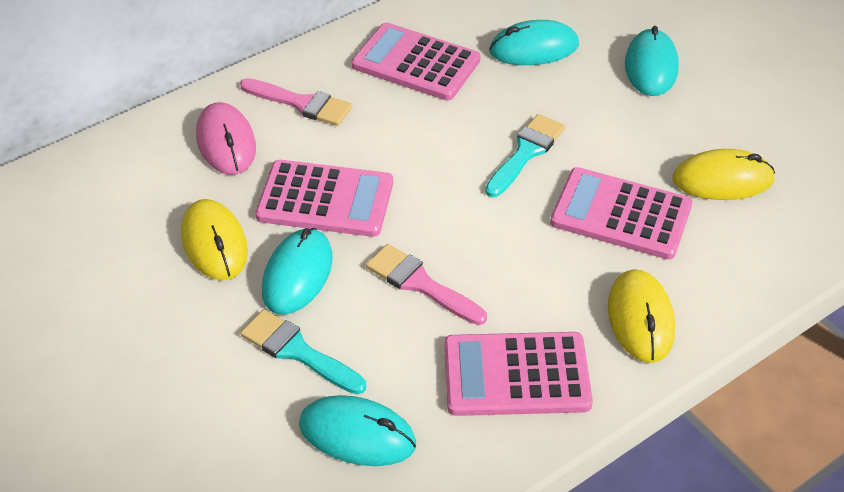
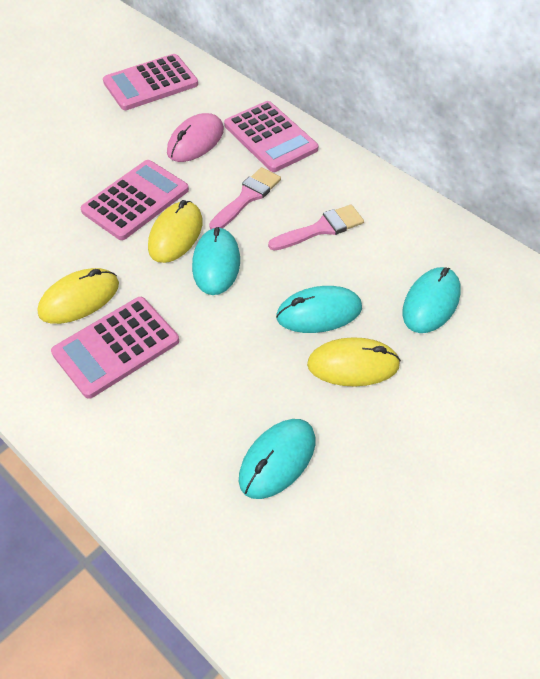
turquoise brush: [240,309,366,394] [485,114,565,198] = 2 -> none = 0

